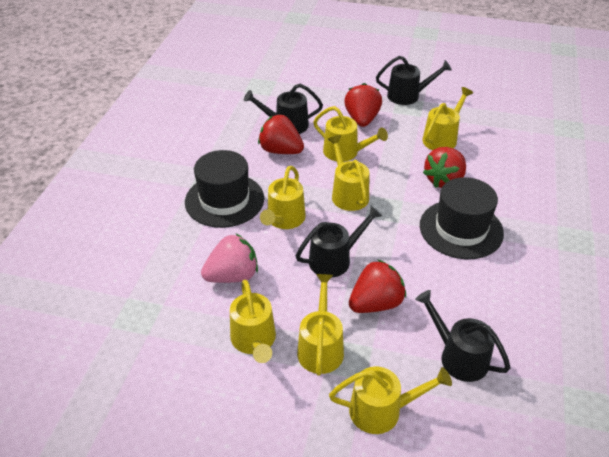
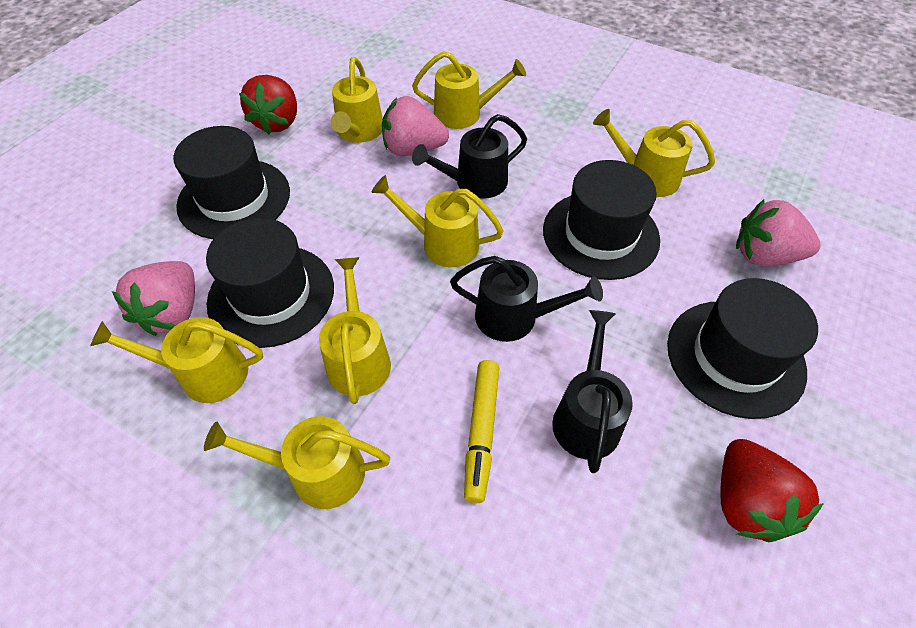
black hat: [185,150,264,228] [420,177,504,259] = 2 -> [173,126,290,239] [206,218,334,348] [543,160,660,280] [667,278,818,419] = 4
black watering can: [244,84,323,134] [296,206,382,278] [376,56,452,105] [415,290,511,382] = 4 -> [412,114,527,199] [450,256,603,342] [552,310,633,473] = 3
pink strawberry: [201,234,258,283] = 1 -> [112,261,195,336] [382,96,449,156] [736,199,821,267] = 3
red strawberry: [258,115,304,154] [344,83,382,127] [349,259,406,313] [423,147,466,188] = 4 -> [239,75,297,134] [720,439,824,542] = 2
yellow marker: none = 0 -> [464,360,499,503] = 1

